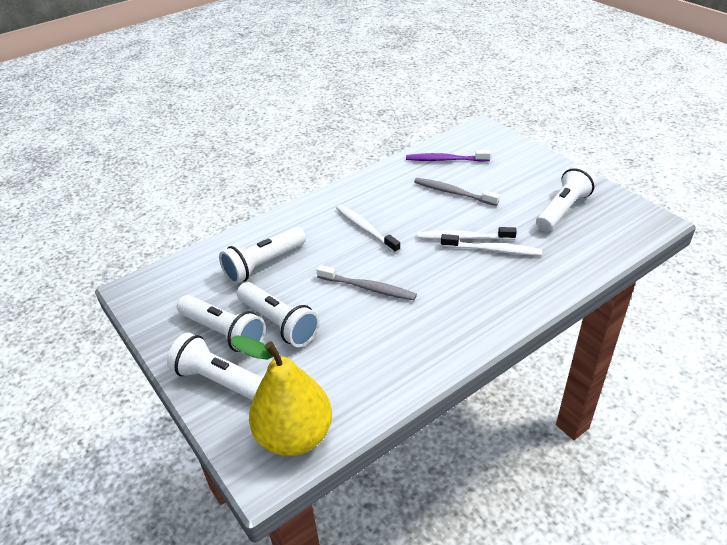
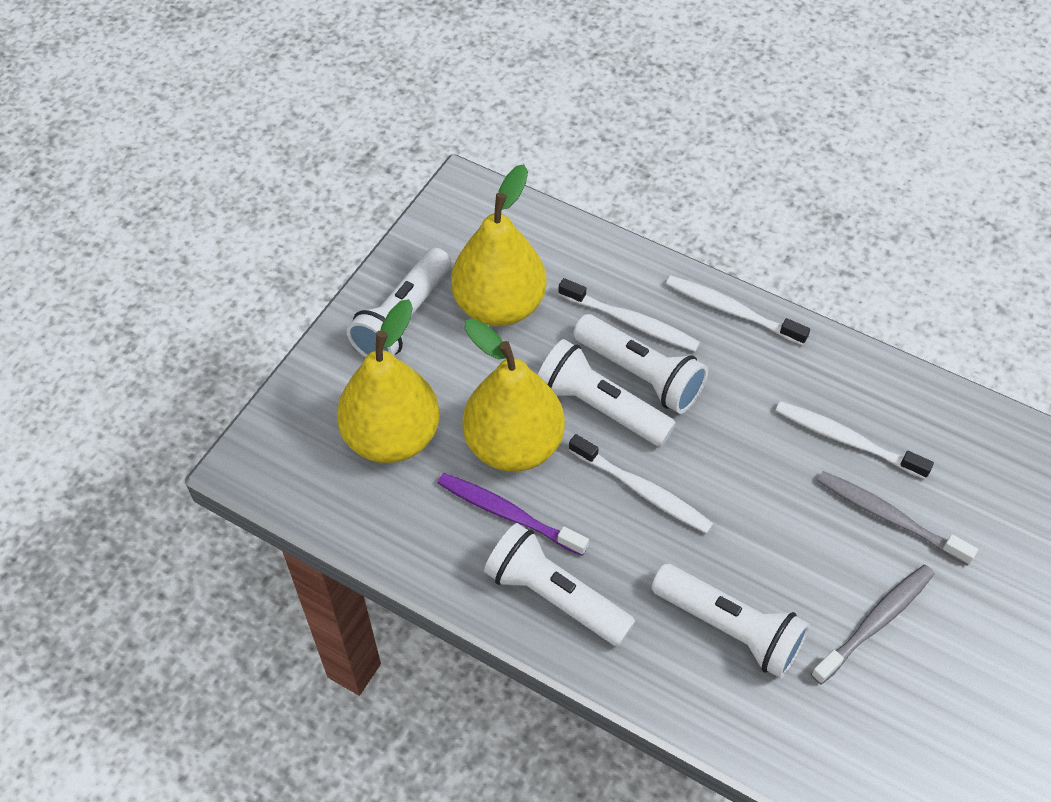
white toothbrush: [336,205,400,253] [417,227,517,240] [441,234,542,256] = 3 -> [558,278,700,352] [569,434,714,534] [666,276,810,345] [775,401,934,479] = 4
yellow pear: [231,335,332,456] = 1 -> [337,299,440,463] [451,164,547,326] [462,319,565,472] = 3

